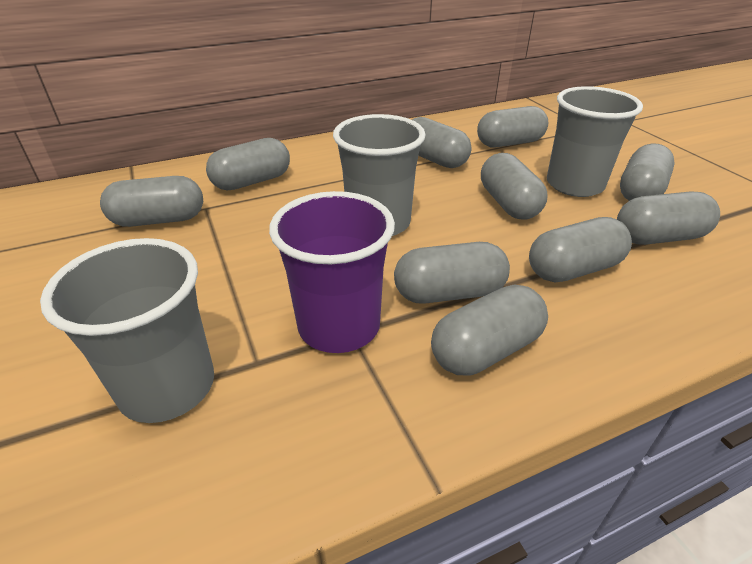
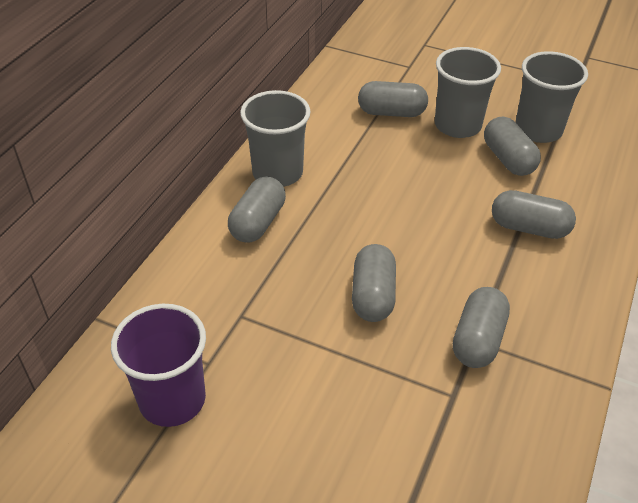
grey capsule: [100,176,203,227] [206,138,290,191] [394,242,510,304] [412,117,472,168] [431,284,548,376] [477,106,548,148] [481,153,547,219] [529,217,632,282] [617,191,720,245] [620,143,675,201] = 10 -> [228,176,286,243] [352,244,396,322] [358,81,428,117] [453,287,510,368] [484,117,541,176] [492,190,576,239] = 6

